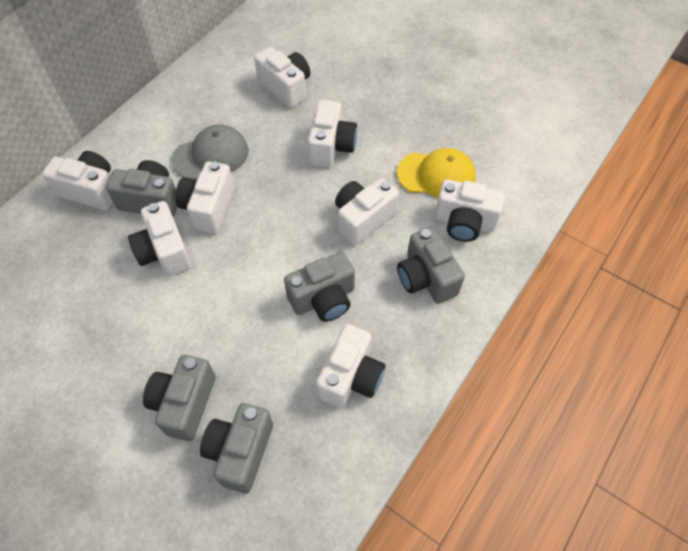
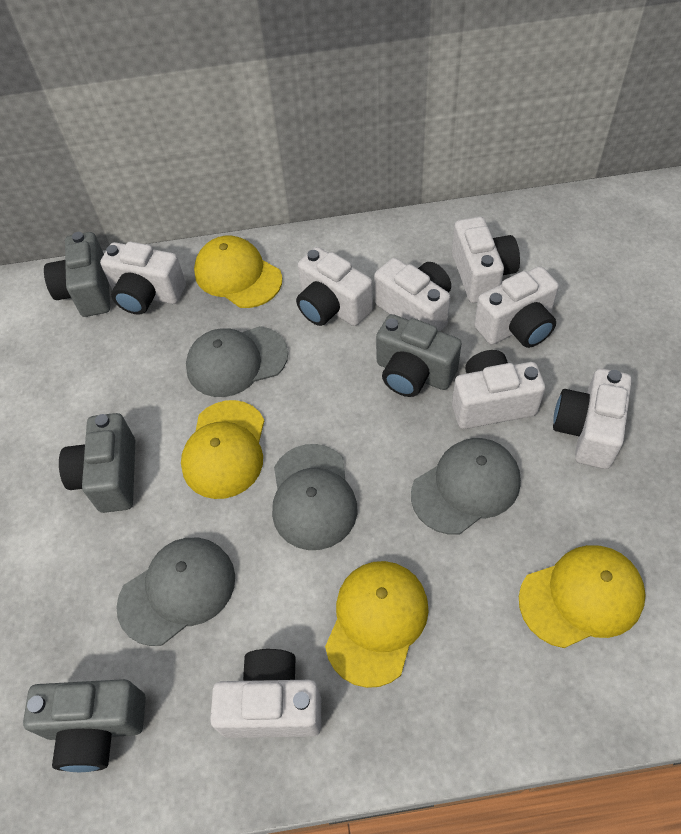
grey camera: [106,160,178,217] [143,355,216,441] [200,403,273,493] [284,252,355,322] [397,227,465,304] = 5 -> [23,679,146,772] [44,232,110,317] [59,413,135,513] [376,314,462,397] = 4
grey cap: [171,124,249,179] = 1 -> [116,538,235,646] [186,326,288,397] [272,444,357,550] [411,438,521,535] = 4
yellow cap: [397,148,476,198] = 1 -> [181,400,264,499] [194,236,282,308] [325,561,429,688] [519,545,646,648] = 4

